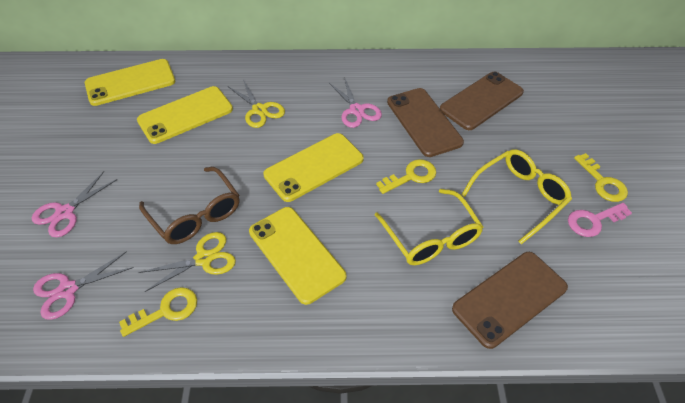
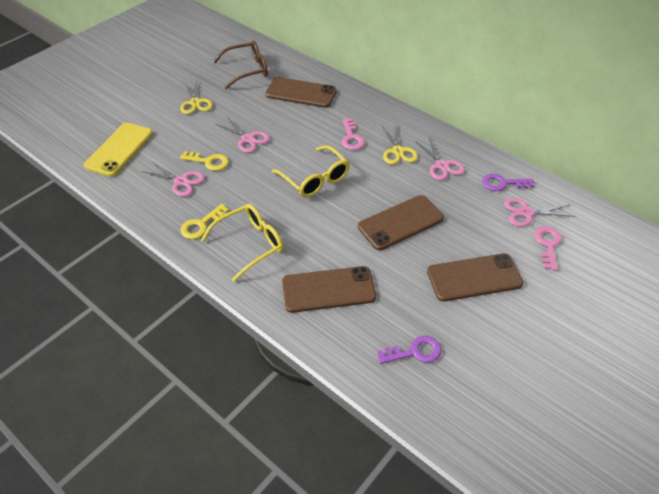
brown phone: [387,88,464,157] [440,72,524,130] [452,252,568,349] = 3 -> [265,77,337,108] [282,266,376,313] [358,195,444,250] [427,253,524,302] = 4
pink key: [568,203,632,237] = 1 -> [342,119,365,150] [534,226,561,271] = 2
pink scissors: [32,171,117,237] [33,251,134,320] [329,77,382,128] = 3 -> [141,161,205,197] [216,117,270,153] [415,138,464,180] [504,198,576,227] = 4
purple key: none = 0 -> [377,336,441,364] [482,174,534,191] = 2
yellow key: [119,287,197,337] [376,159,436,194] [574,153,628,202] = 3 -> [180,151,229,171] [180,204,229,239] = 2
yellow phone: [85,59,175,106] [137,86,233,144] [249,207,346,305] [263,133,364,202] = 4 -> [84,123,153,177] = 1

